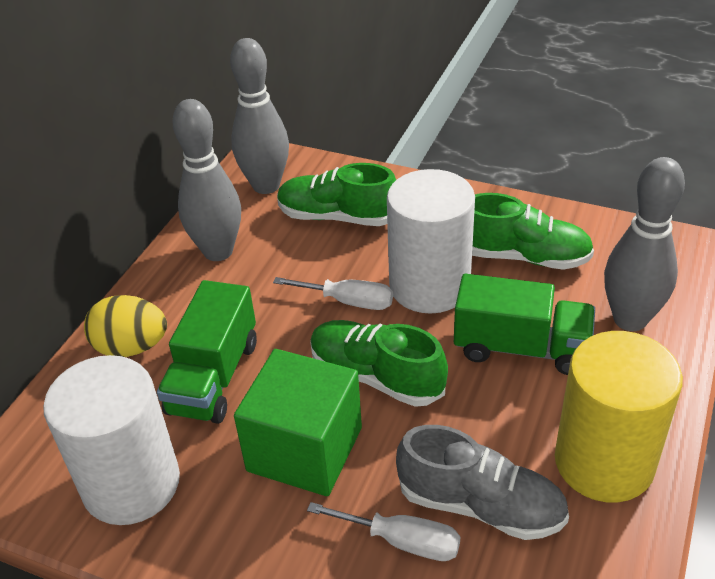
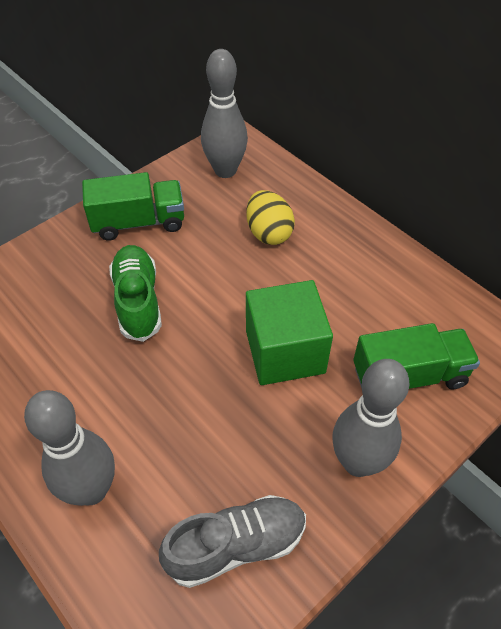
green shoe: [277,163,396,226] [310,320,448,407] [472,193,594,270] = 3 -> [109,245,162,342] = 1
white cylinder: [43,355,180,525] [387,169,475,313] = 2 -> none = 0
white screwdriver: [273,277,393,310] [307,502,461,561] = 2 -> none = 0
yellow cylinder: [555,331,683,503] = 1 -> none = 0

